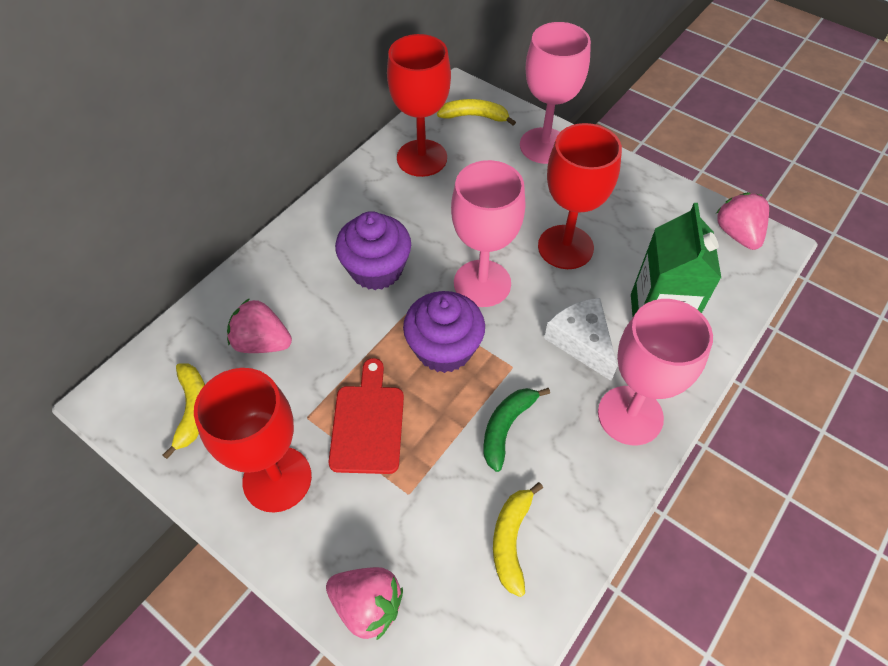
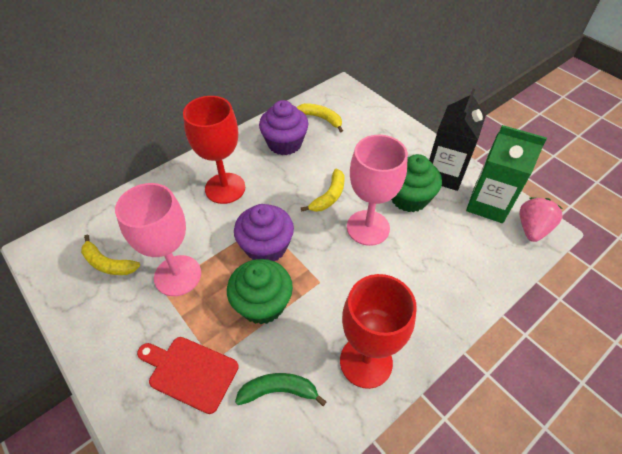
black carton: none = 0 -> [429,89,486,191] = 1
green cupcake: none = 0 -> [227,259,293,324] [391,154,442,212] = 2
pink goblet: [451,160,525,307] [520,22,591,164] [598,299,713,445] = 3 -> [115,183,201,296] [347,135,408,246] = 2
pink strawberry: [227,298,292,353] [326,567,403,641] [716,192,769,250] = 3 -> [519,197,563,242] = 1
red goblet: [194,368,312,512] [387,34,451,177] [538,123,622,269] = 3 -> [183,96,245,204] [340,274,417,389] = 2
white cheese: [544,298,617,381] = 1 -> none = 0

